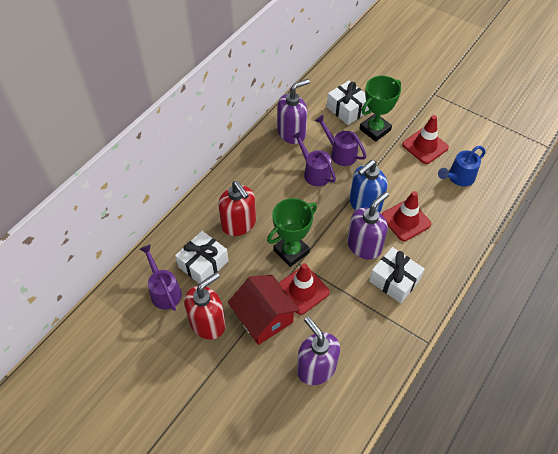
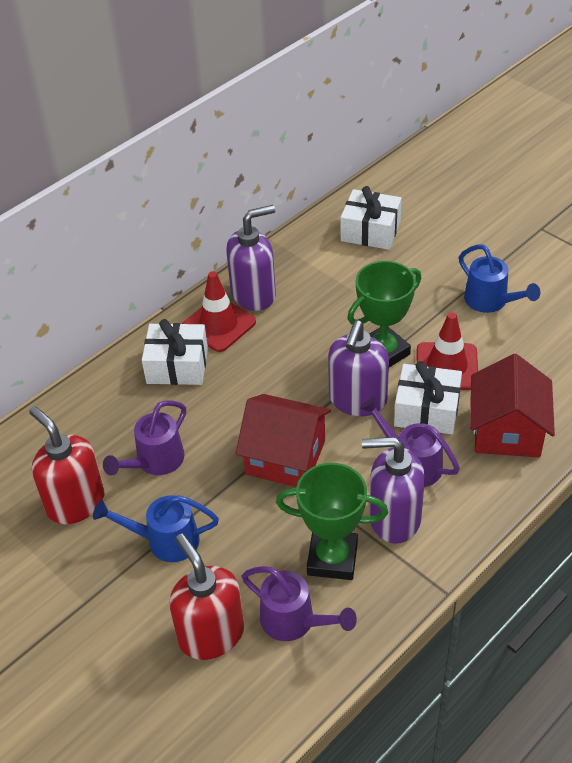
blue soap dispenser: [349,160,388,213] = 1 -> none = 0
blue watering can: [438,146,486,186] = 1 -> [93,495,219,562] [459,244,540,313] = 2
red house: [228,275,300,345] = 1 -> [235,394,331,487] [470,354,555,457] = 2
red traffic cone: [279,263,330,315] [382,191,431,241] [402,115,449,164] = 3 -> [182,271,256,352] [417,312,478,390] = 2

